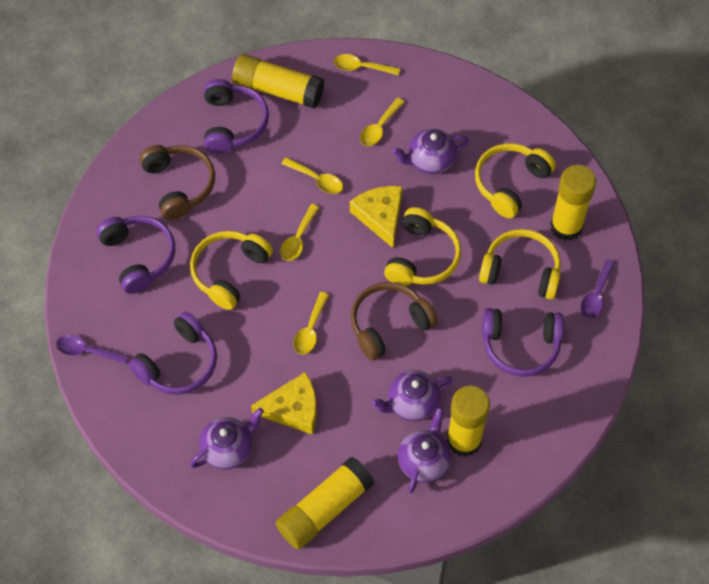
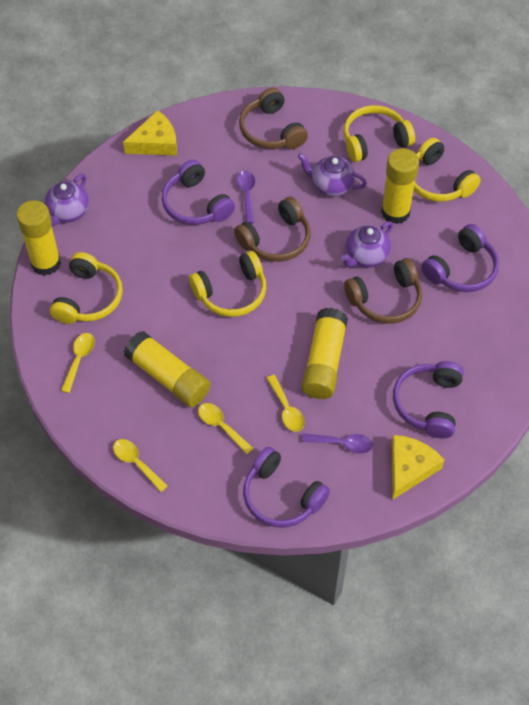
brown headphones: [139,145,215,220] [351,282,438,361] = 2 -> [234,196,311,262] [239,87,308,149] [344,258,422,324] = 3
purple teapot: [190,408,264,470] [372,370,453,421] [392,129,469,174] [398,407,451,493] = 4 -> [45,174,89,226] [298,153,367,197] [341,221,393,267] = 3
yellow spoon: [280,204,320,261] [281,157,343,194] [293,292,329,355] [334,54,400,75] [360,98,404,146] = 5 -> [61,333,95,393] [113,439,168,492] [198,403,253,454] [267,375,305,432] = 4

